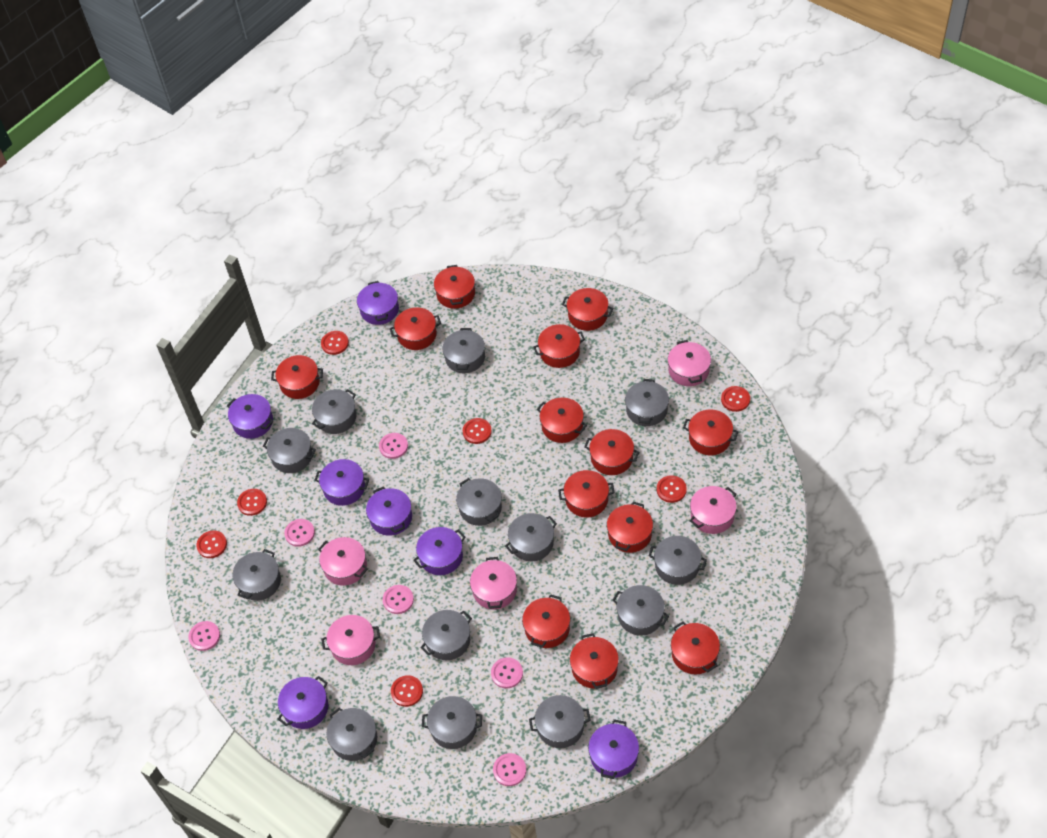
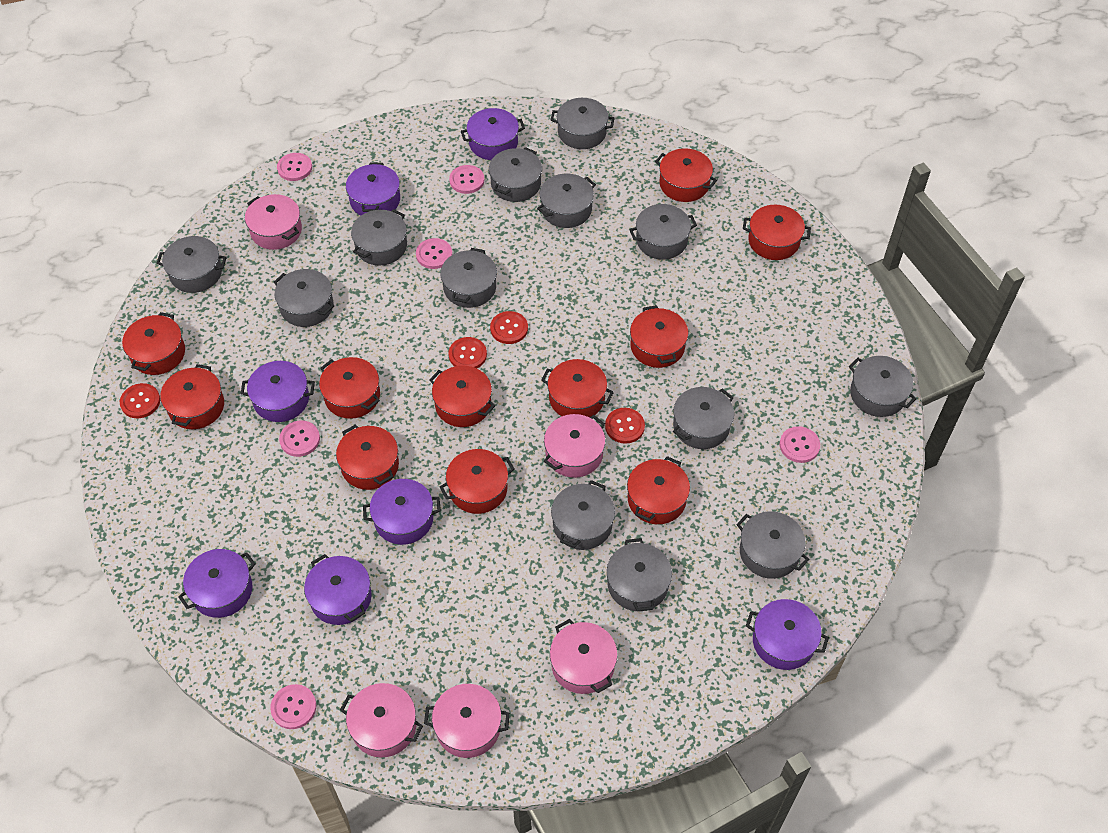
red button: [196,530,227,558] [237,489,267,516] [321,331,349,355] [391,675,423,707] [463,418,492,444] [657,475,687,503] [721,386,750,412] = 7 -> [120,383,160,418] [449,337,487,368] [490,311,528,344] [605,408,645,444] = 4
red pot: [271,355,323,399] [390,307,441,350] [434,265,475,309] [522,594,570,648] [533,324,585,368] [537,398,587,443] [558,470,615,518] [562,288,613,331] [570,633,619,689] [584,429,639,475] [607,502,653,553] [671,621,720,674] [683,409,738,455] = 13 -> [122,312,185,375] [160,364,224,429] [319,357,380,419] [336,424,399,490] [429,366,495,427] [440,449,514,514] [541,359,614,417] [627,456,690,524] [630,305,688,368] [655,148,717,202] [743,205,811,260] = 11

